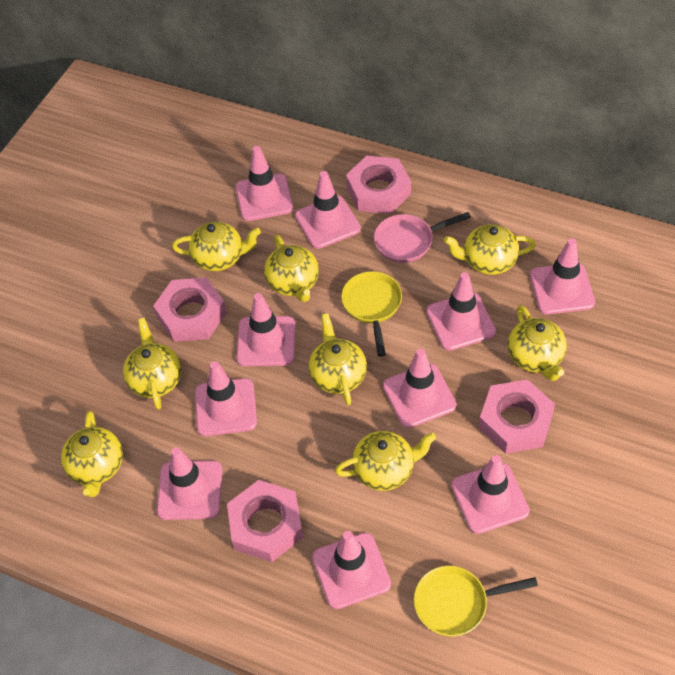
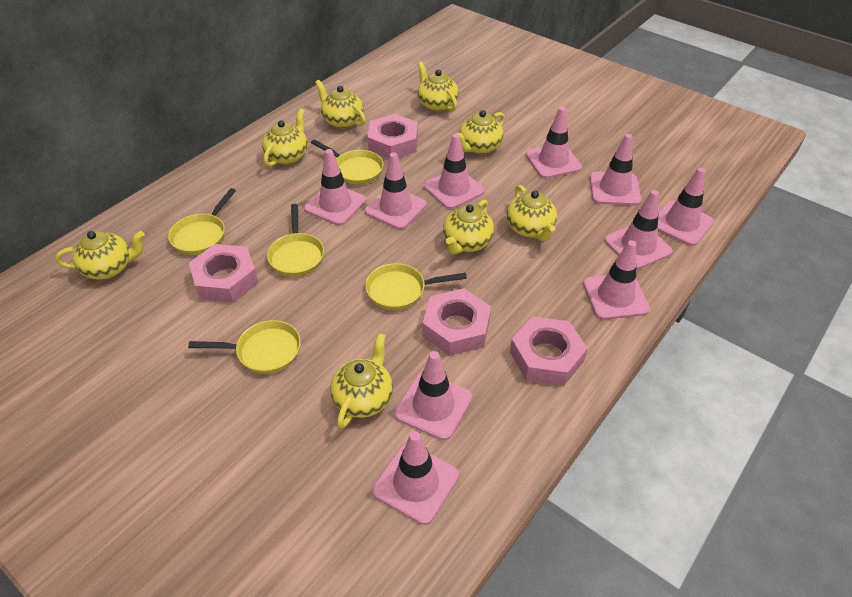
pink pan: [374,212,471,263] = 1 -> none = 0
yellow pan: [341,271,402,357] [414,566,538,637] = 2 -> [168,188,236,255] [188,320,301,374] [267,204,324,277] [311,139,384,185] [365,263,467,310] = 5

